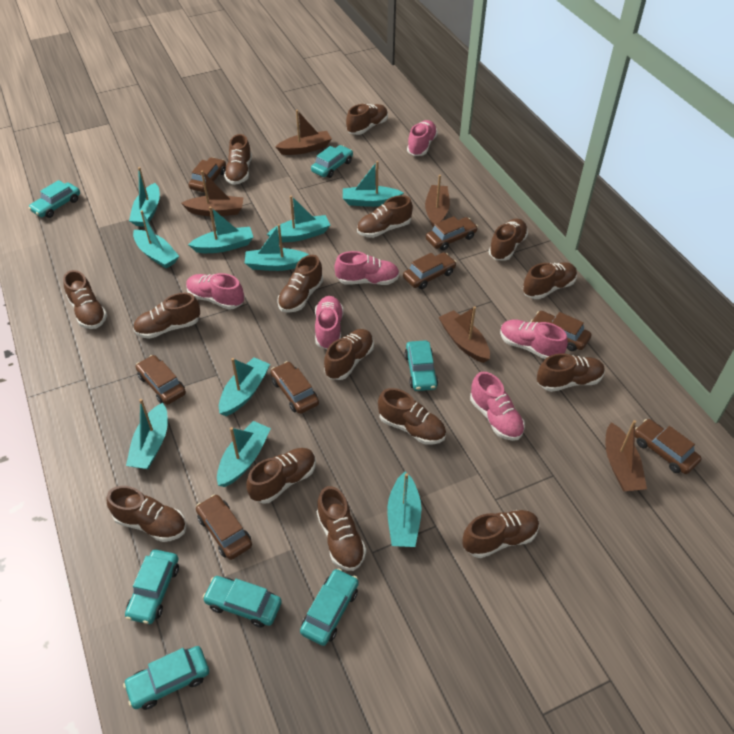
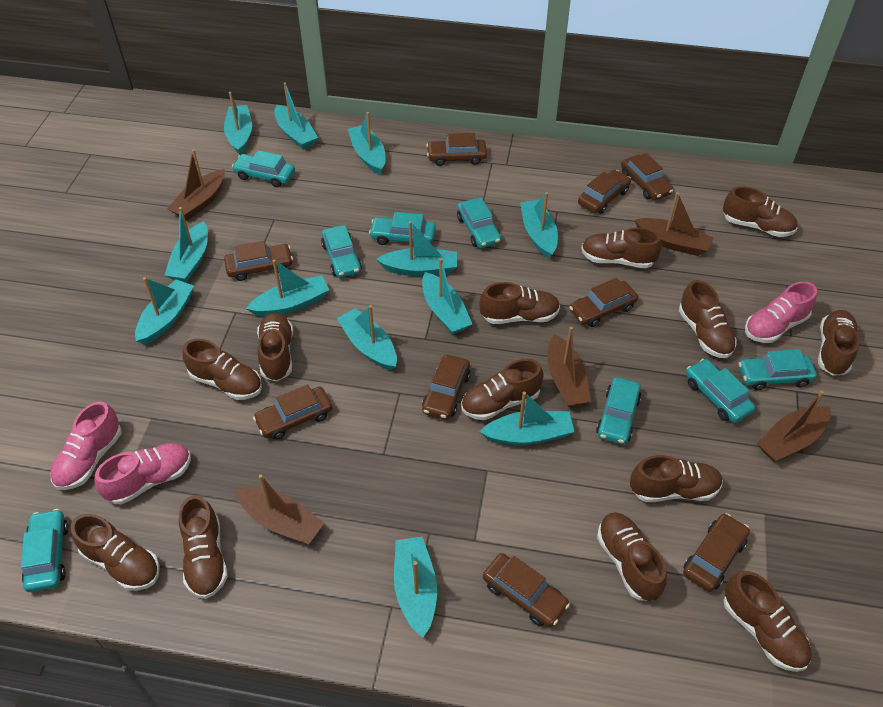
brown car: [136,355,186,405] [188,157,226,192] [196,494,252,560] [271,361,319,414] [403,252,457,289] [426,216,478,251] [531,311,591,351] [635,419,701,474] = 8 -> [224,241,293,281] [253,384,333,440] [422,355,470,420] [426,133,487,166] [483,553,570,627] [569,278,638,327] [578,170,631,214] [621,153,673,200] [683,513,750,592] = 9
brown shoe: [63,270,107,329] [106,486,186,542] [133,293,200,339] [224,134,252,185] [247,448,316,504] [277,255,323,313] [317,486,366,571] [324,329,374,380] [346,104,388,135] [357,195,413,238] [378,388,446,445] [462,510,539,558] [489,219,528,261] [523,262,577,299] [537,353,605,392] = 15 -> [71,514,160,591] [179,495,228,599] [182,339,262,400] [257,313,293,381] [461,359,544,420] [479,282,560,324] [581,228,662,268] [597,512,667,601] [630,455,723,502] [679,280,737,358] [723,186,798,237] [723,571,812,672] [818,310,860,376] = 13
pink shoe: [186,273,244,310] [315,296,344,349] [334,251,400,285] [407,120,438,156] [470,372,525,441] [500,320,568,359] = 6 -> [50,401,122,490] [95,443,191,504] [745,281,817,343] = 3
turquoise boat: [126,399,168,469] [129,167,160,227] [133,210,179,268] [188,207,253,253] [217,421,271,487] [219,357,270,416] [245,224,309,271] [267,195,330,242] [343,161,403,207] [387,471,421,547] = 10 -> [135,277,194,345] [164,207,208,282] [224,92,252,155] [246,259,329,317] [274,82,318,150] [337,305,397,371] [348,112,386,175] [376,221,457,276] [394,537,437,638] [422,258,472,334] [480,392,575,446] [520,192,558,259] = 12
turquoise car: [29,180,80,218] [123,646,209,710] [125,550,179,624] [202,576,282,628] [300,568,359,646] [311,145,353,178] [405,340,438,391] = 7 -> [21,509,69,592] [232,150,295,187] [321,225,362,278] [369,212,436,245] [457,198,501,248] [596,377,641,445] [686,359,756,423] [739,349,817,390] = 8

